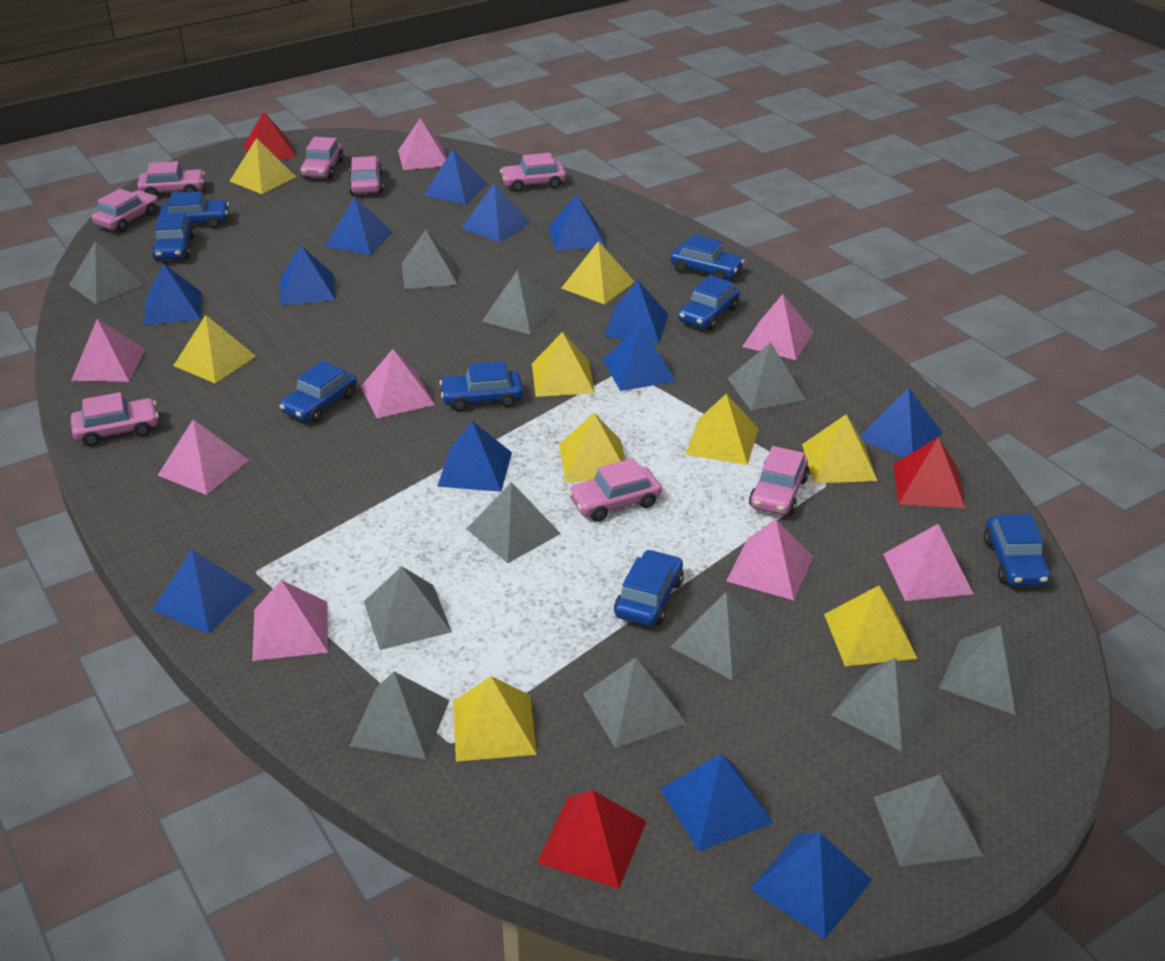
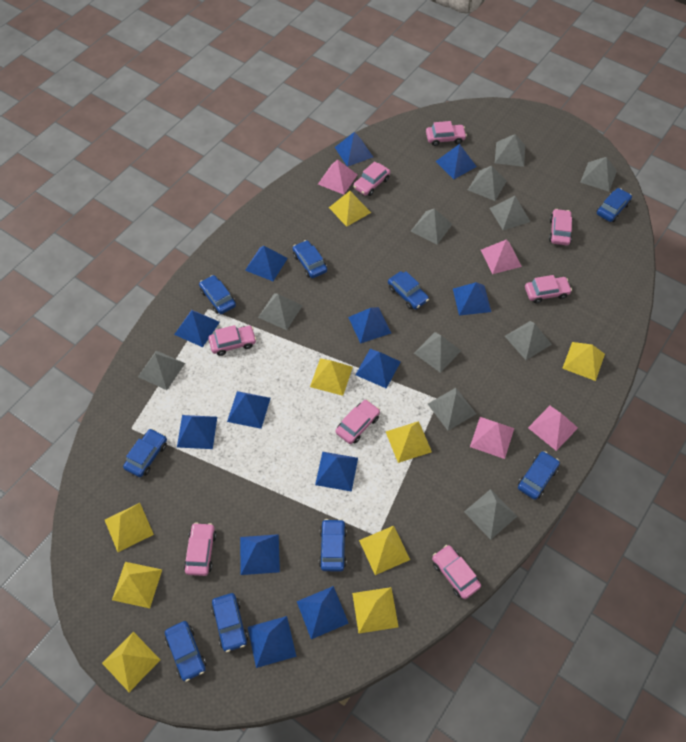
blue car: [152,213,195,260] [160,191,229,228] [279,361,357,423] [440,361,523,411] [614,549,684,626] [670,234,745,280] [678,275,740,330] [984,514,1050,586] = 8 -> [123,429,167,477] [165,621,206,682] [199,275,236,314] [211,593,248,652] [292,240,327,278] [319,519,347,572] [388,271,429,309] [518,451,560,500] [596,188,632,222] = 9
grey pyramid: [69,241,144,304] [350,672,449,759] [364,566,452,650] [402,230,458,289] [467,482,561,563] [482,270,556,335] [583,657,686,748] [671,592,773,681] [727,342,806,411] [831,658,938,752] [873,775,983,866] [939,625,1034,715] = 12 -> [138,350,185,390] [258,293,302,330] [411,208,452,245] [414,332,461,373] [428,388,476,431] [464,489,517,540] [468,166,507,201] [490,196,530,230] [495,134,525,167] [505,321,552,360] [580,157,617,192] = 11
pink pyramid: [71,319,146,382] [157,420,249,495] [252,580,328,661] [361,349,435,418] [398,118,447,170] [726,519,813,600] [742,294,814,360] [883,524,974,601] = 8 -> [318,159,357,195] [470,417,514,459] [481,240,522,274] [528,406,578,451] = 4
red pyramid: [244,111,296,160] [537,790,646,889] [893,437,965,508] = 3 -> none = 0

